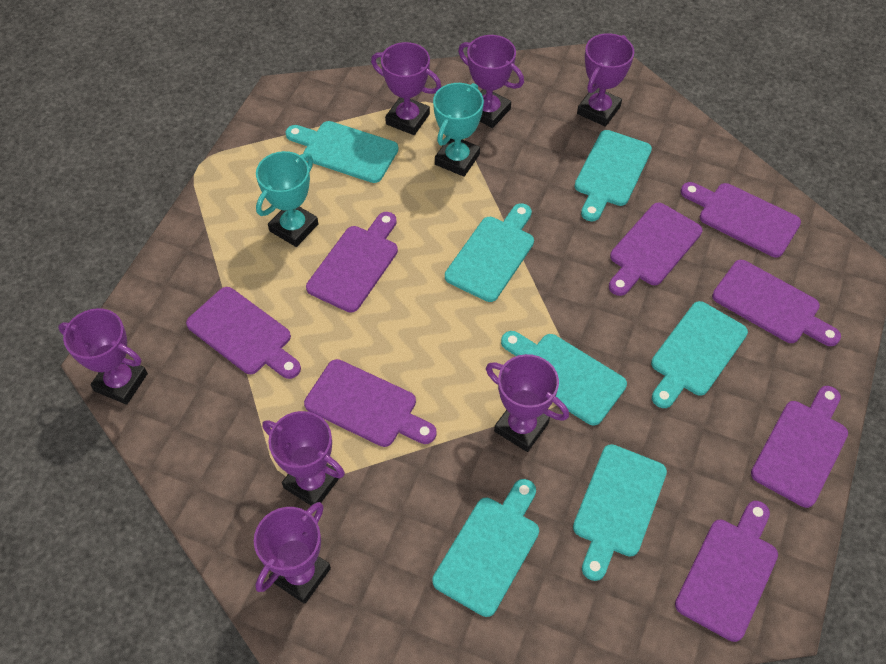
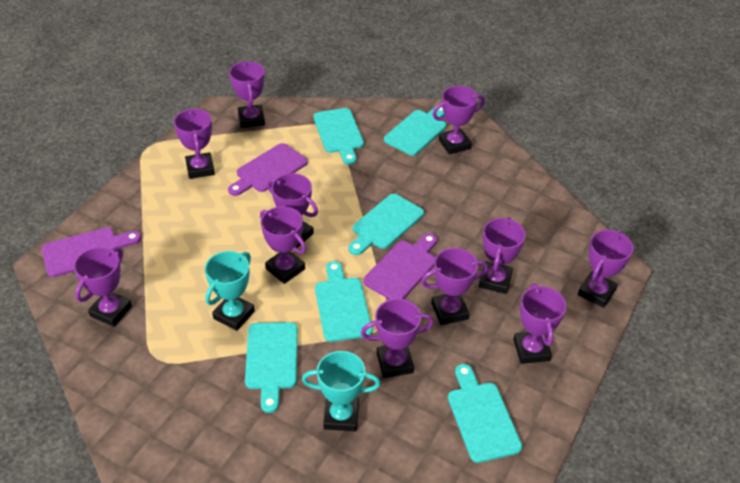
purple cutting board: [186,287,301,379] [304,359,437,447] [306,212,398,313] [609,203,702,296] [675,501,778,642] [681,182,801,257] [712,260,841,346] [751,386,848,508] = 8 -> [42,227,141,277] [228,143,307,196] [363,233,437,300] = 3
purple trophy: [58,308,148,405] [254,502,331,604] [262,411,345,506] [371,42,441,135] [458,35,524,128] [486,354,569,452] [577,33,634,127] = 7 -> [73,247,132,327] [174,108,215,179] [229,61,265,128] [260,206,306,284] [267,173,318,248] [361,299,434,378] [421,248,488,325] [432,86,485,154] [479,217,526,294] [513,283,567,364] [578,230,634,308] = 11
turquoise cutting board: [285,121,399,183] [432,479,539,617] [445,203,534,302] [501,331,627,426] [573,444,667,581] [575,130,652,222] [651,301,748,408] = 7 -> [245,322,298,413] [313,108,364,165] [315,261,372,342] [349,194,424,255] [384,106,447,156] [448,364,522,463] = 6

